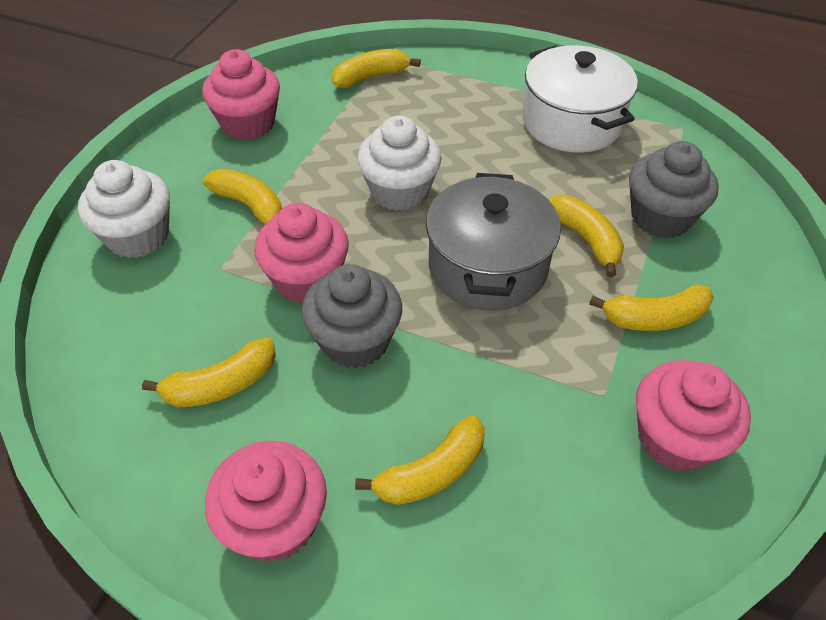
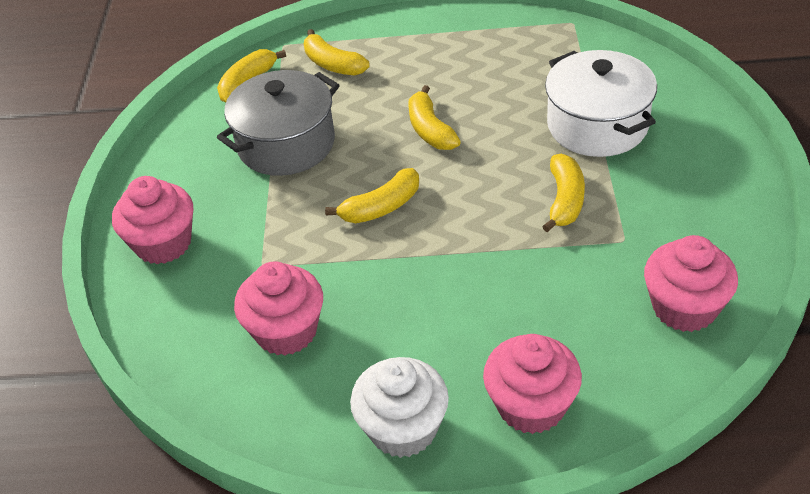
grey cupcake: [302,264,402,369] [629,141,719,238] = 2 -> none = 0
white cupcake: [78,160,170,258] [357,116,442,211] = 2 -> [350,357,449,458] = 1
yellow banana: [142,338,276,407] [203,169,282,224] [332,49,421,88] [355,415,485,505] [548,195,624,278] [589,285,714,331] = 6 -> [217,49,286,103] [304,29,370,75] [325,168,419,223] [408,85,461,150] [542,154,585,232] = 5

